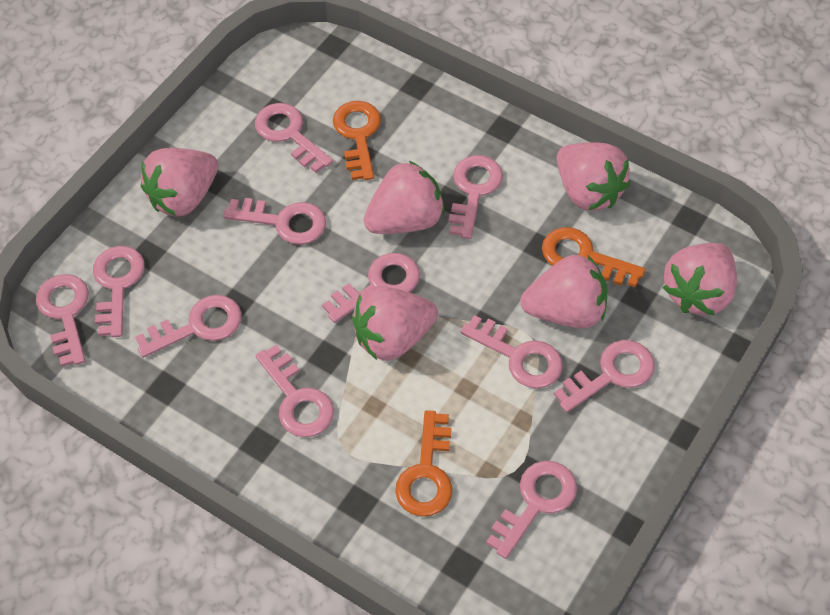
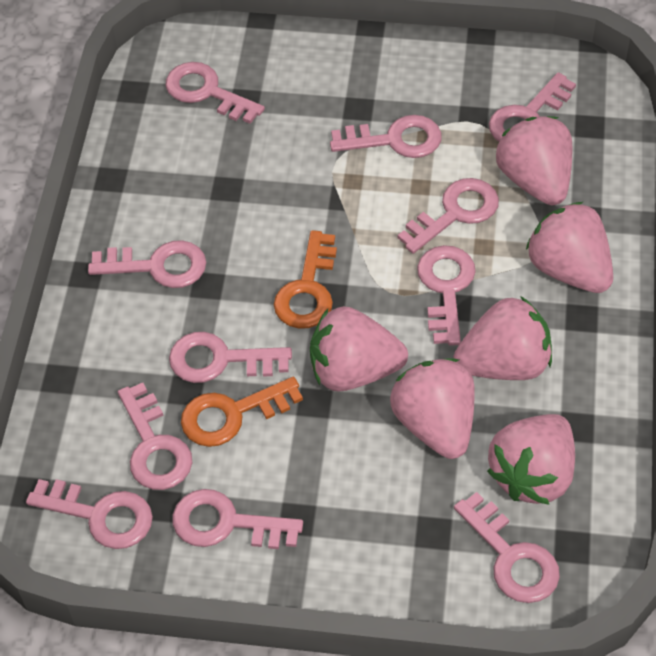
orange key: [333,101,381,180] [395,410,452,517] [542,227,645,287] = 3 -> [181,377,303,447] [274,230,337,329] = 2

